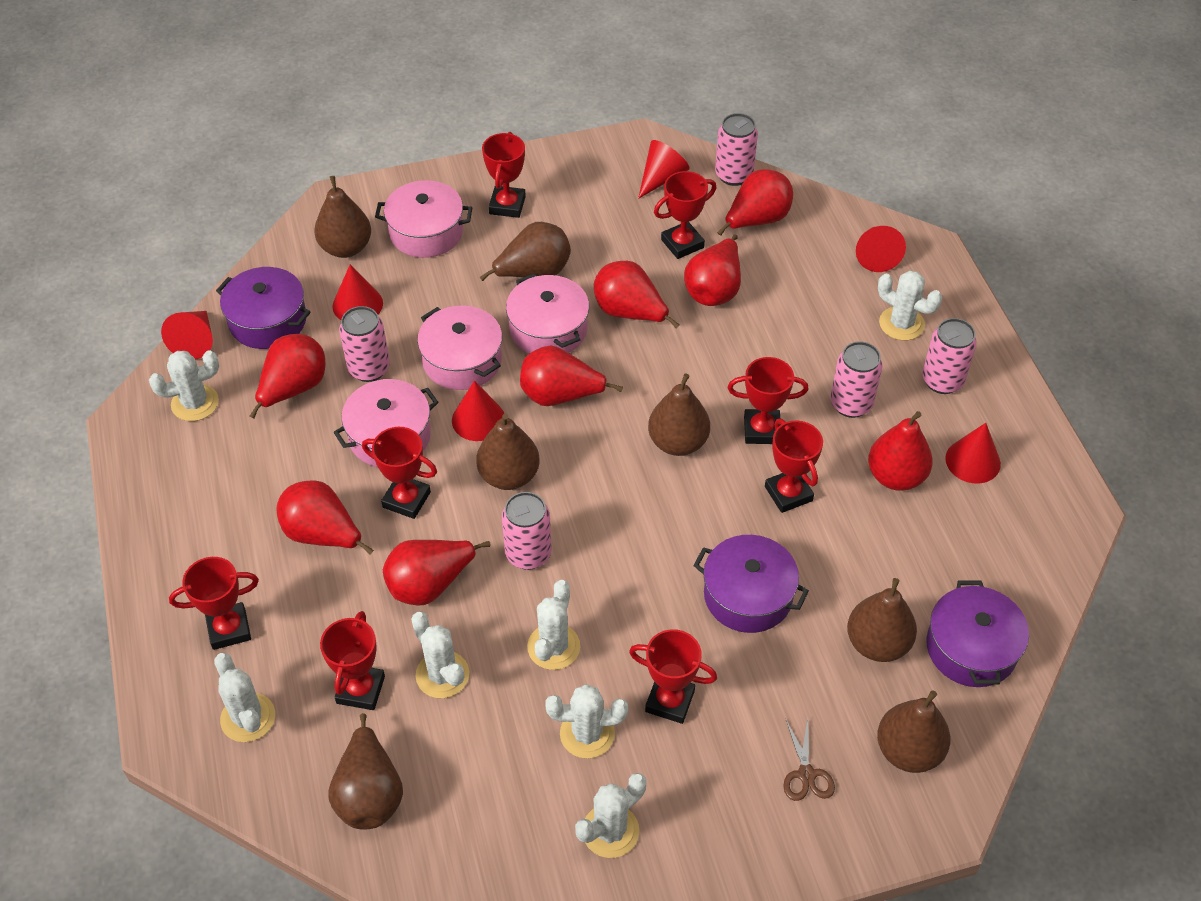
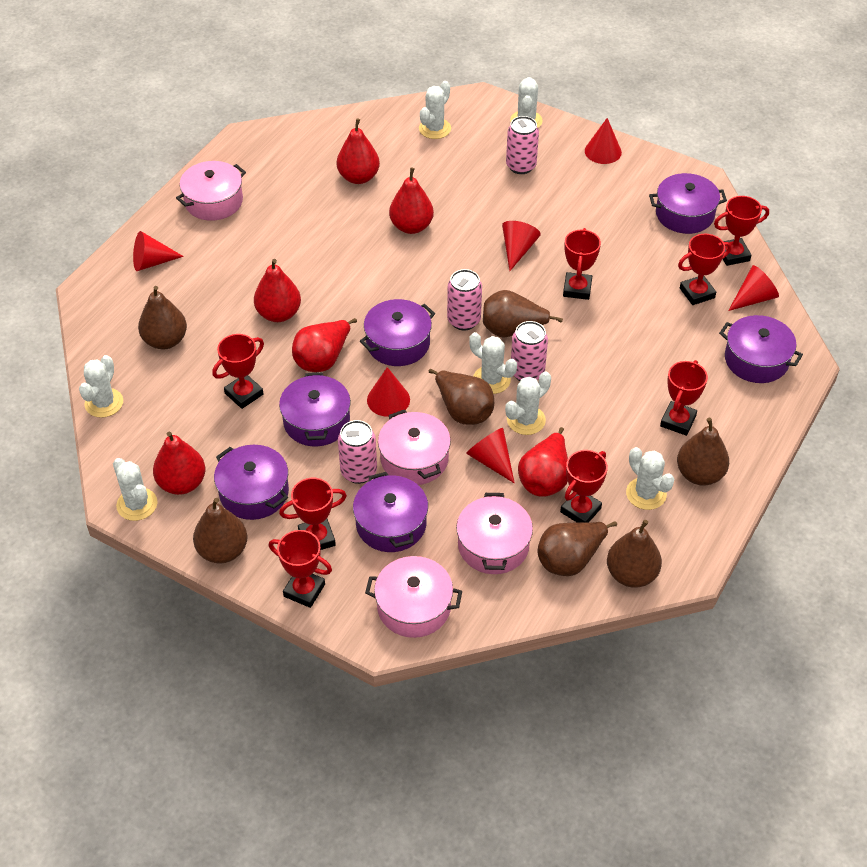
brown scissors: [783,719,835,801] = 1 -> none = 0
pink can: [339,306,390,382] [502,492,552,570] [715,113,758,186] [830,341,882,418] [922,318,977,394] = 5 -> [338,420,377,484] [447,269,482,331] [506,116,539,174] [511,321,548,381] = 4
purple pot: [216,267,310,349] [693,535,809,633] [926,580,1029,687] = 3 -> [214,445,289,520] [279,372,351,446] [353,472,428,552] [360,299,435,366] [649,173,727,234] [719,315,803,383] = 6
red pear: [249,334,325,418] [277,480,374,555] [383,540,491,606] [520,345,623,406] [594,261,680,329] [684,234,741,306] [717,169,793,236] [868,411,933,491] = 8 -> [153,431,206,495] [254,259,301,322] [292,318,357,372] [337,119,380,184] [389,168,434,234] [518,427,568,497] = 6

